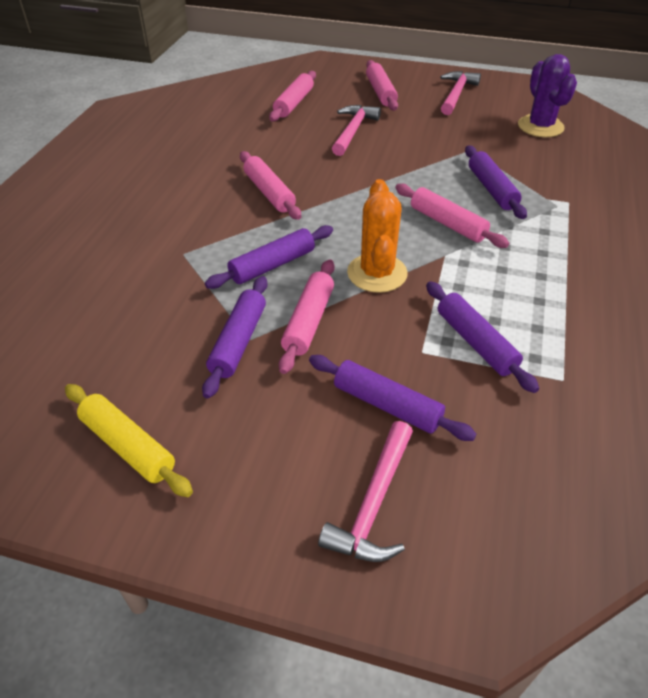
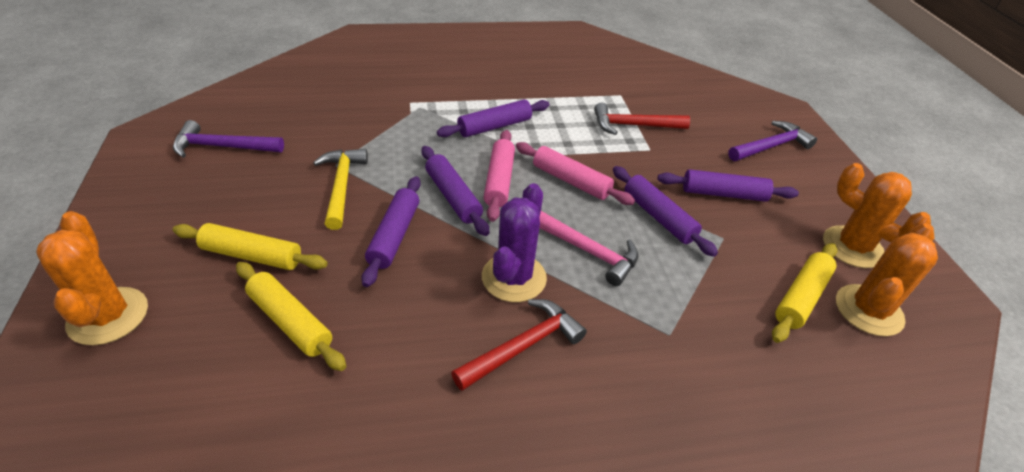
orange cactus: [347,179,408,293] = 1 -> [36,211,148,345] [823,163,931,268] [836,223,938,336] = 3
pink hammer: [318,421,413,562] [332,105,381,156] [440,71,481,115] = 3 -> [539,211,639,286] = 1
pink rolling pin: [240,151,301,220] [269,71,316,122] [279,259,335,374] [366,60,398,111] [395,184,509,248] = 5 -> [484,130,515,222] [516,142,635,205] = 2
purple hammer: none = 0 -> [173,120,284,158] [728,121,817,161] = 2
red hammer: none = 0 -> [451,299,587,391] [594,103,690,135] = 2
yellow hammer: none = 0 -> [313,149,368,230] = 1
yellow rolling pin: [65,384,193,497] = 1 -> [173,223,327,270] [236,262,346,371] [772,243,837,343] = 3

